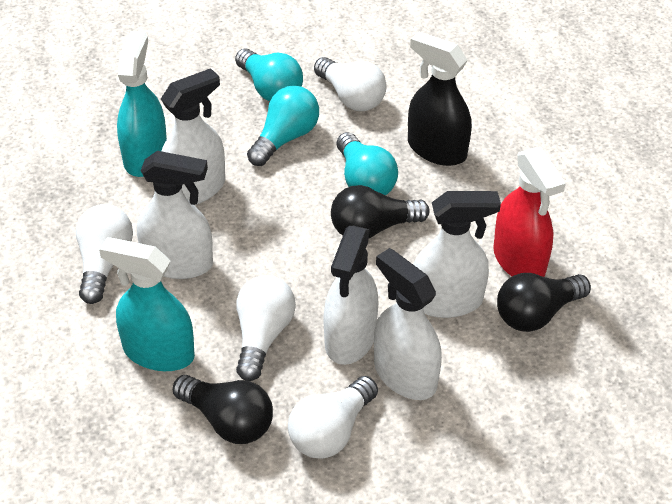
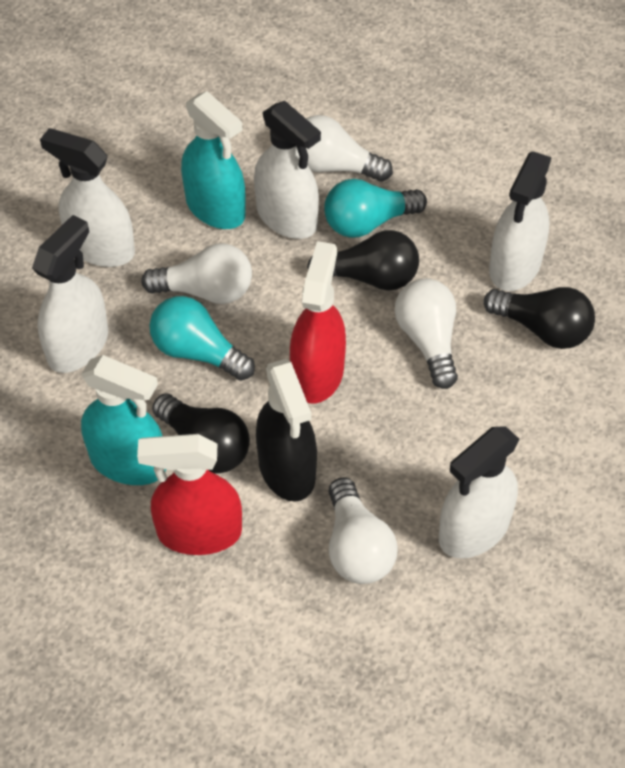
red spray bottle: [493,147,566,277] = 1 -> [137,434,242,555] [290,241,346,404] = 2
turquoise light bulb: [235,48,303,101] [247,85,319,166] [337,132,398,195] = 3 -> [150,296,255,381] [324,179,427,238] = 2

